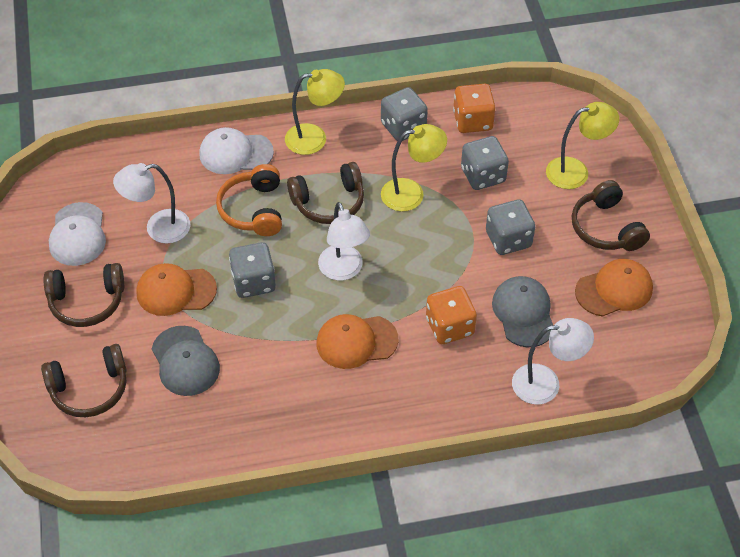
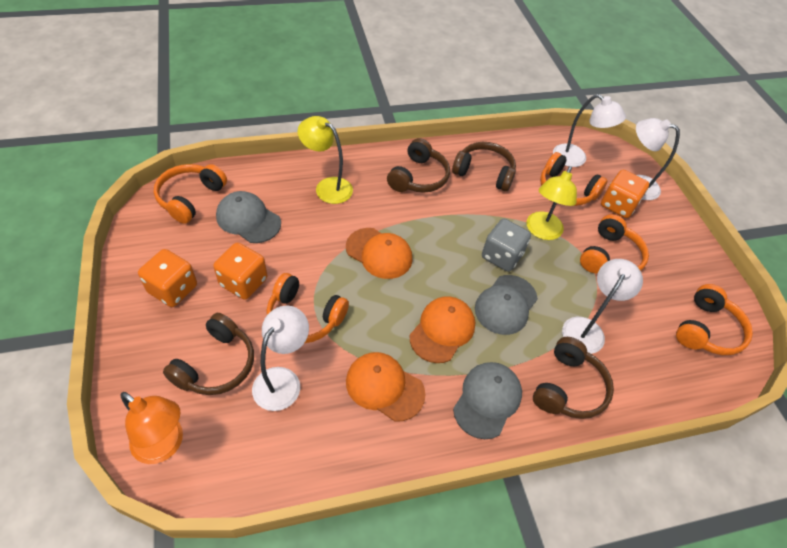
grey cap: [152,326,220,396] [492,276,553,347] = 2 -> [216,191,281,243] [453,362,522,439] [475,275,538,335] = 3
grey dice: [229,242,276,298] [381,87,428,141] [461,136,509,190] [486,199,535,255] = 4 -> [482,219,531,272] = 1
orange dice: [426,286,477,344] [453,84,495,133] = 2 -> [138,249,197,307] [213,242,267,300] [601,170,649,218] = 3
orange headphones: [216,164,282,236] = 1 -> [154,164,227,224] [266,273,349,343] [540,152,608,206] [580,214,649,273] [676,284,753,355] = 5
orange lamp: none = 0 -> [120,392,183,464] = 1
white cap: [49,202,106,266] [199,127,274,174] = 2 -> none = 0
white lamp: [113,163,191,244] [318,202,370,280] [512,318,594,405] = 3 -> [252,305,309,411] [553,94,626,167] [562,259,643,354] [636,118,680,200] = 4
yellow lamp: [285,69,345,155] [381,124,447,211] [546,102,619,189] = 3 -> [298,116,353,204] [526,166,577,240] = 2

